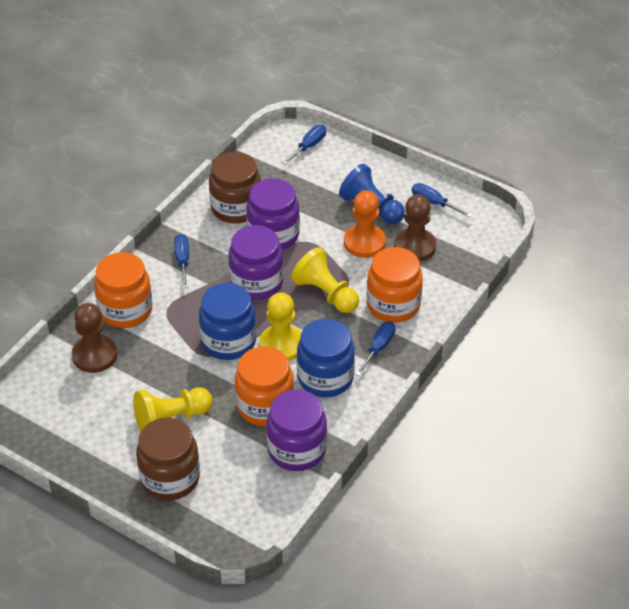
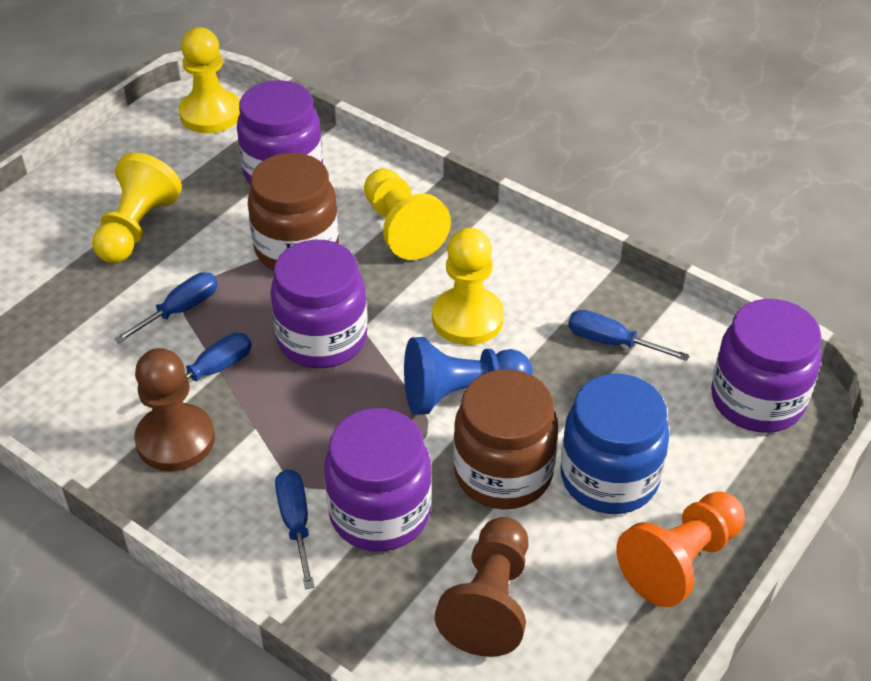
blue jar: [199,283,256,360] [297,319,355,397] = 2 -> [560,374,670,514] = 1
orange jar: [94,252,153,328] [235,346,294,426] [366,247,423,323] = 3 -> none = 0
purple jar: [228,225,284,300] [246,178,300,250] [266,390,327,471] = 3 -> [237,80,323,185] [270,240,367,368] [324,408,431,551] [711,299,822,433] = 4
yellow pawn: [133,387,213,432] [259,292,301,361] [291,248,359,313] = 3 -> [92,152,182,263] [179,27,240,133] [364,168,451,260] [432,228,504,345] = 4

